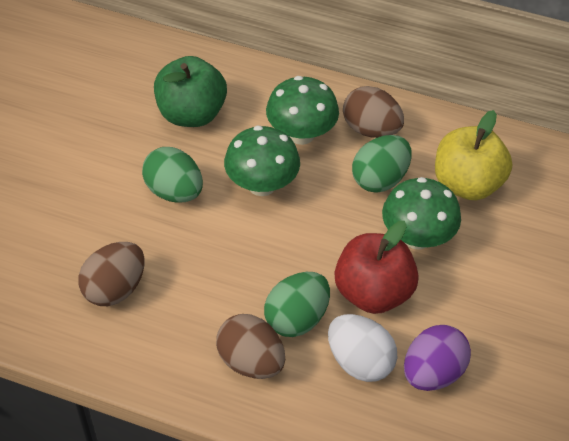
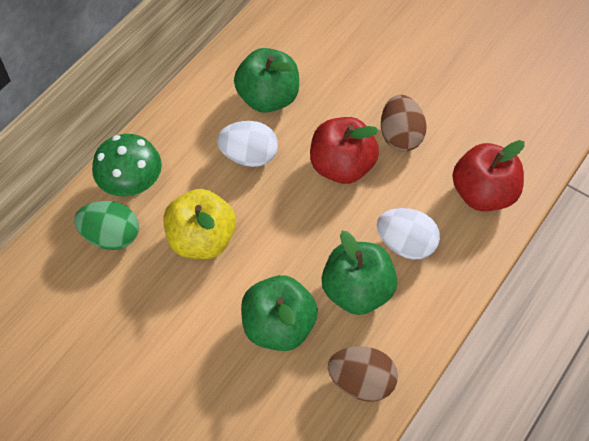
brown egg: [79,242,145,306] [216,314,285,379] [343,86,404,138] = 3 -> [328,346,398,402] [381,95,427,151] = 2
green apple: [154,56,227,127] = 1 -> [234,48,299,113] [241,275,318,351] [322,231,397,315] = 3
green egg: [142,147,203,203] [264,272,330,337] [352,135,412,193] = 3 -> [74,201,139,250] = 1
green mushroom: [224,125,300,196] [266,76,339,145] [382,177,461,249] = 3 -> [92,134,162,196] = 1
purple egg: [404,325,471,391] = 1 -> none = 0
red apple: [335,221,419,314] = 1 -> [310,117,379,184] [452,140,525,211] = 2
white egg: [328,314,397,382] = 1 -> [217,121,278,167] [377,208,440,260] = 2

